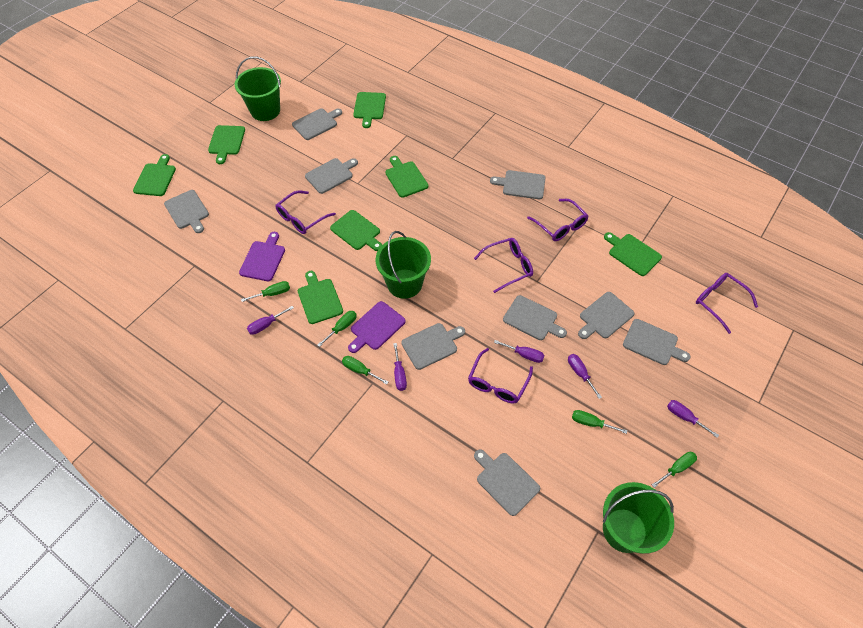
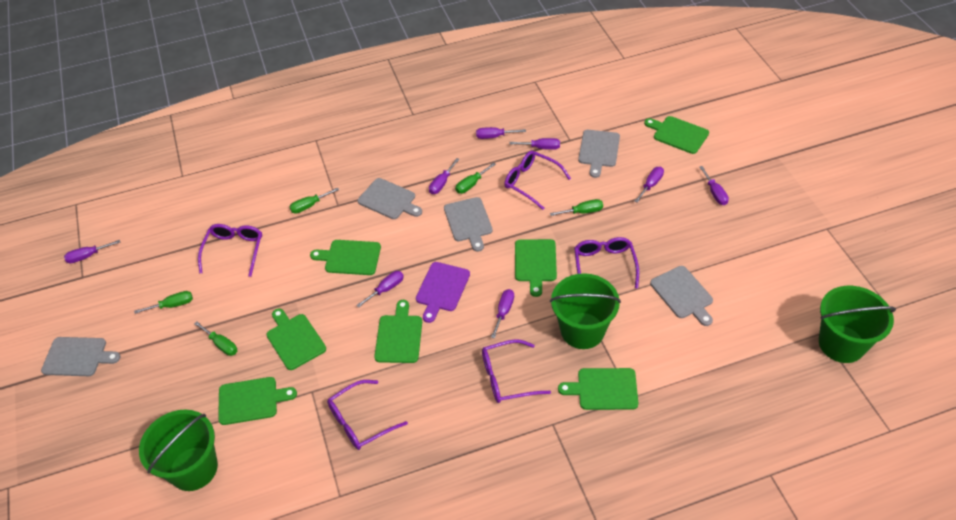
grey cutting board: [164,190,209,233] [292,108,342,140] [305,158,358,194] [401,323,465,370] [474,449,540,516] [490,170,545,199] [503,295,567,340] [578,292,635,339] [623,319,691,365] = 9 -> [41,337,120,376] [358,178,422,219] [444,197,493,252] [578,130,620,178] [650,266,713,326] = 5
purple cutting board: [239,232,285,281] [348,301,406,353] = 2 -> [416,262,470,323] = 1
purple screwdriver: [247,306,294,335] [393,343,407,391] [494,340,545,363] [568,354,602,399] [667,400,719,438] = 5 -> [64,240,121,263] [356,271,404,308] [429,158,460,194] [476,127,526,139] [491,289,514,338] [509,138,560,150] [634,167,664,203] [699,166,729,205] = 8

